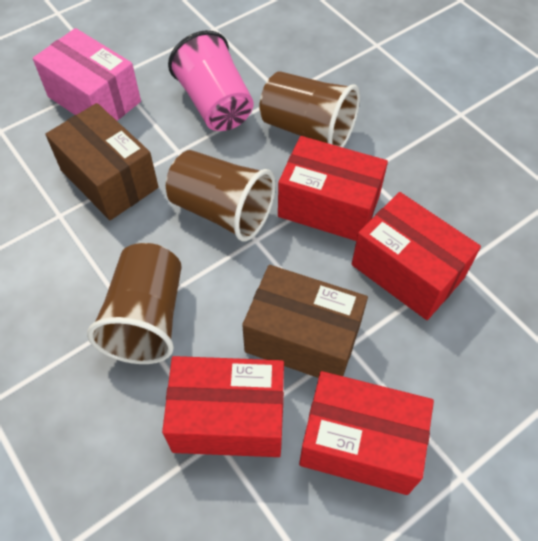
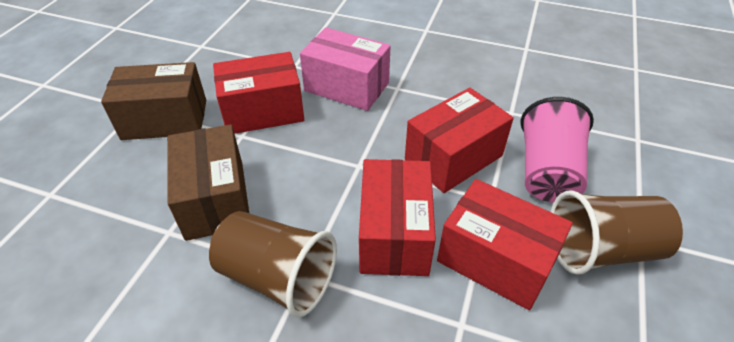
brown cup: [87,243,182,364] [166,150,276,241] [259,71,360,147] = 3 -> [209,211,337,318] [550,190,683,275] = 2

